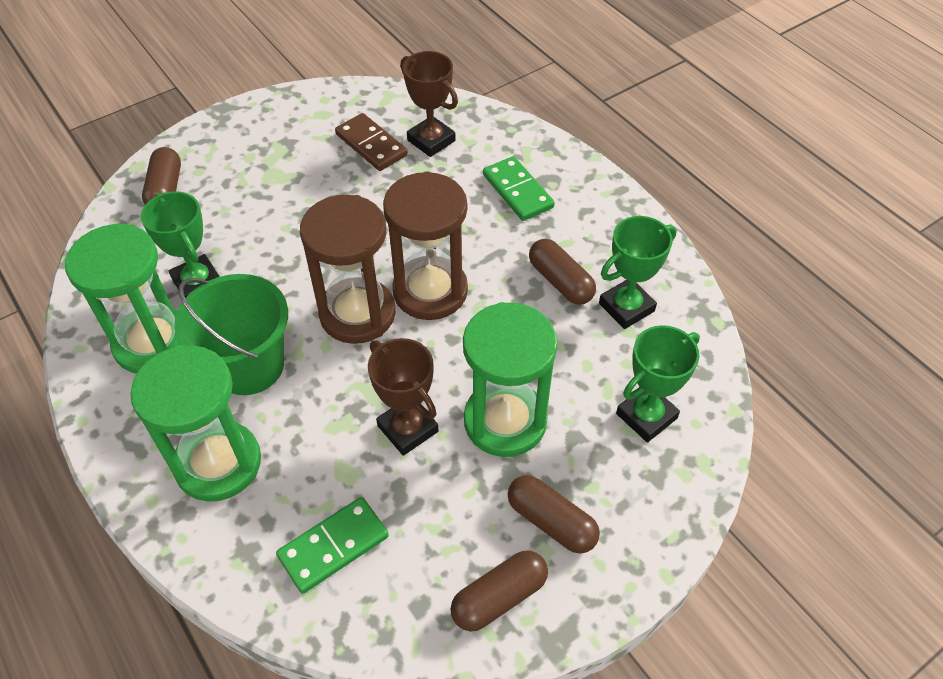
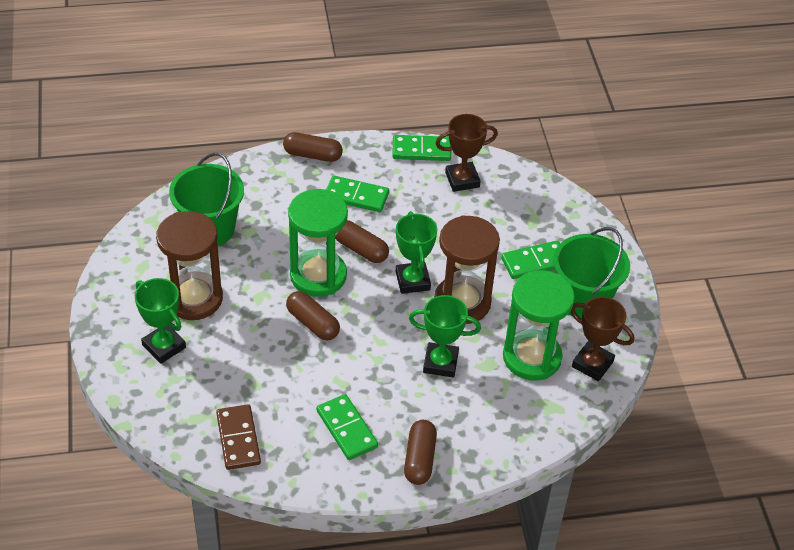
green bucket: [174,274,288,395] = 1 -> [169,153,244,246] [553,227,630,319] = 2
green domino: [276,497,389,594] [483,156,555,221] = 2 -> [317,394,378,460] [326,176,389,212] [392,135,452,161] [501,240,560,279] = 4
green hourglass: [65,224,180,374] [130,345,261,501] [463,302,558,457] = 3 -> [288,189,348,297] [503,270,575,380] = 2

